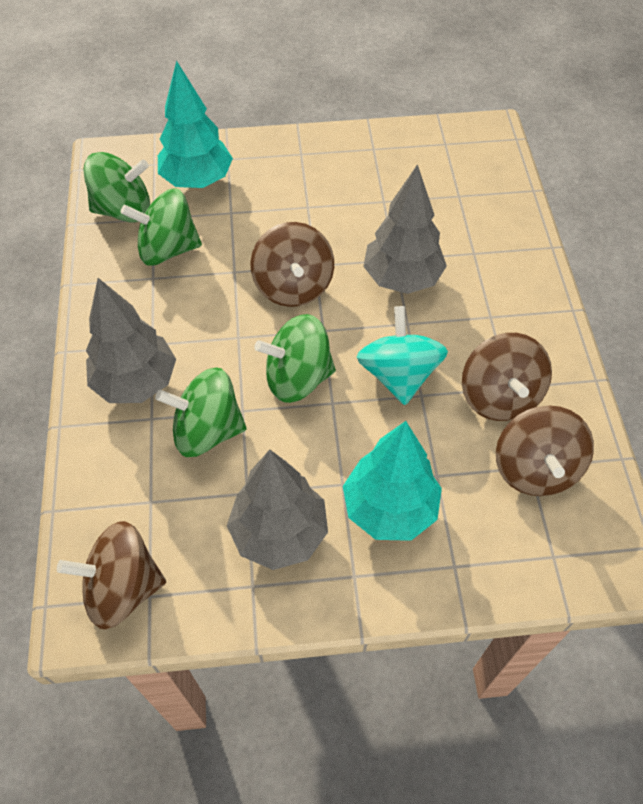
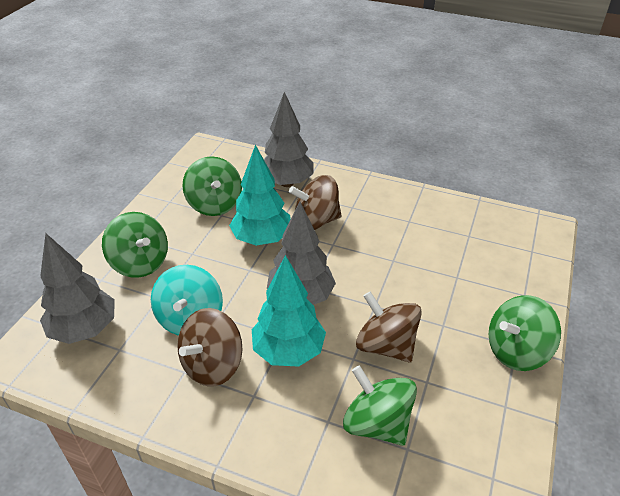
brown spinning top: [57,521,166,629] [250,222,334,307] [462,333,552,421] [496,405,594,496] = 4 -> [177,308,242,387] [289,175,342,230] [356,291,422,362] = 3

